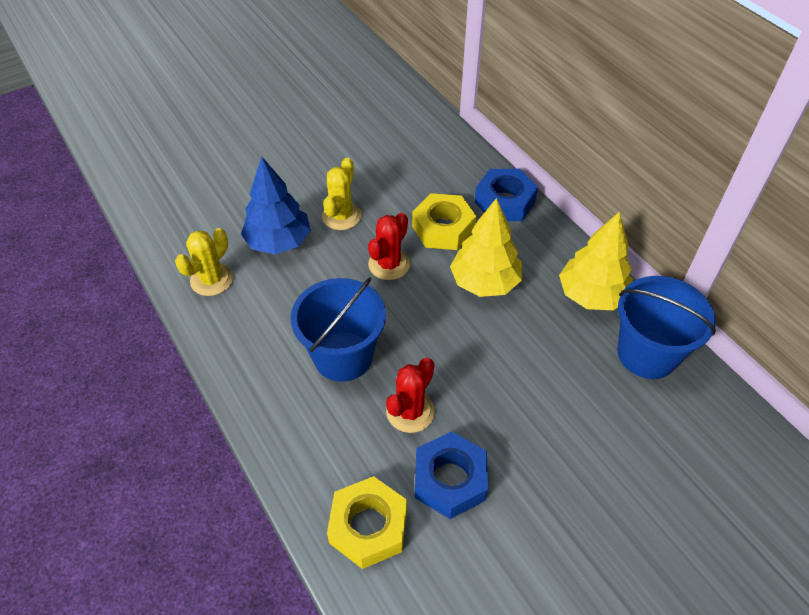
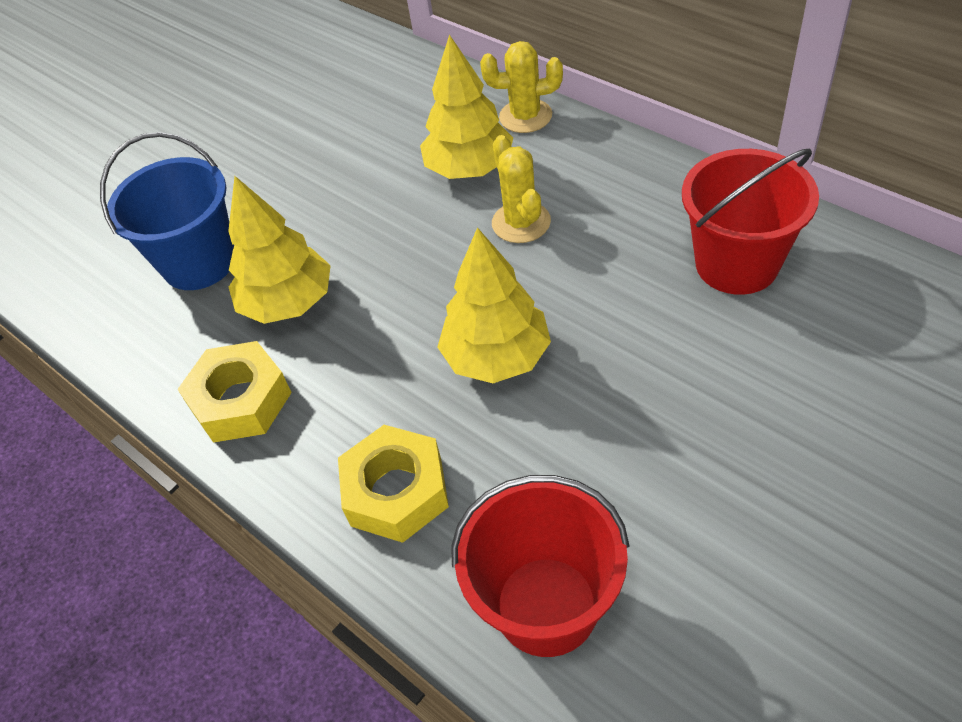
blue bucket: [291,277,386,382] [617,276,716,379] = 2 -> [100,132,234,290] = 1
blue nut: [415,431,488,519] [475,169,538,221] = 2 -> none = 0
blue tree: [241,156,311,254] = 1 -> none = 0
red bucket: none = 0 -> [451,475,630,657] [682,149,819,295] = 2
red cactus: [368,213,410,280] [386,358,435,433] = 2 -> none = 0
yellow tree: [450,198,522,297] [559,212,633,310] = 2 -> [228,176,331,324] [420,34,513,179] [438,227,551,383] = 3

